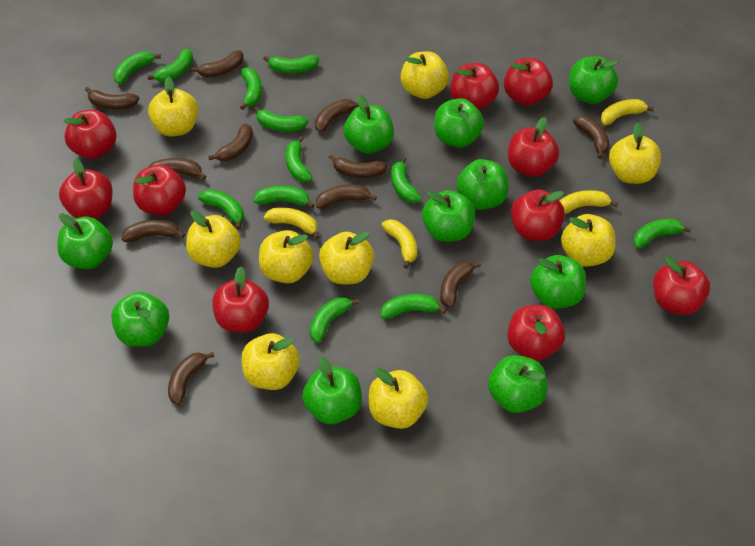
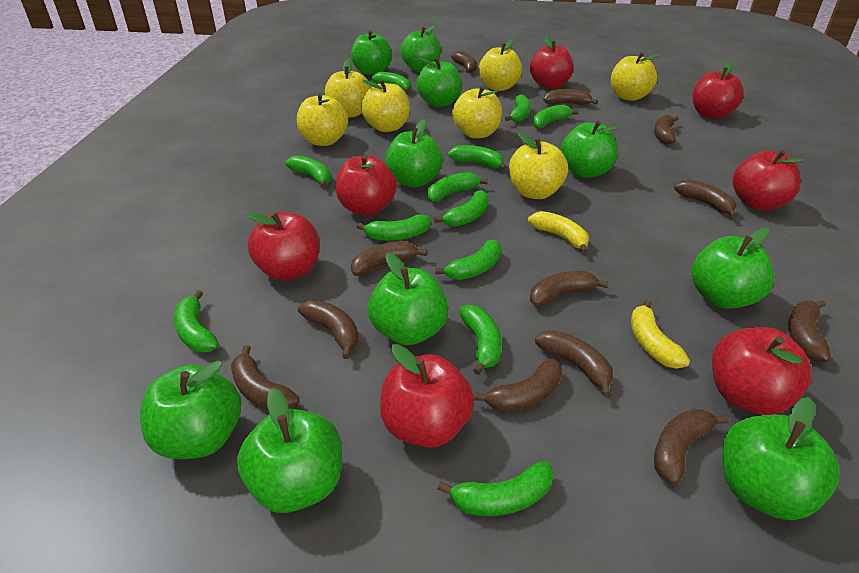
brown banana: [85,87,139,110] [122,219,185,242] [148,158,206,179] [168,352,214,405] [191,50,244,78] [208,124,253,161] [315,99,359,133] [316,184,377,209] [329,154,387,178] [440,262,481,308] [573,116,609,159] = 11 -> [231,345,299,410] [298,300,359,359] [351,241,427,276] [451,51,477,73] [474,358,562,412] [530,271,609,306] [535,330,613,397] [543,89,598,105] [654,114,679,145] [654,409,729,485] [674,179,737,218] [788,300,831,362] = 12
red apple: [59,158,113,218] [63,110,116,159] [133,165,186,216] [212,267,269,333] [450,63,499,110] [504,58,553,106] [507,305,565,361] [508,117,559,177] [511,189,565,241] [653,256,710,315] = 10 -> [246,212,319,281] [335,155,397,215] [380,344,474,448] [530,36,574,89] [692,62,744,119] [712,327,812,415] [732,150,805,210] = 7
yellow apple: [148,77,199,136] [186,210,241,268] [241,333,300,390] [259,230,314,283] [319,231,374,284] [369,367,428,429] [401,51,449,99] [561,214,616,267] [609,122,661,184] = 9 -> [297,93,348,146] [325,59,371,117] [361,80,410,132] [452,86,502,139] [478,39,522,91] [509,133,568,199] [611,52,660,101] = 7
yellow banana: [264,207,320,239] [382,219,417,269] [560,190,618,214] [601,99,654,125] = 4 -> [528,211,589,253] [631,300,690,369] = 2

